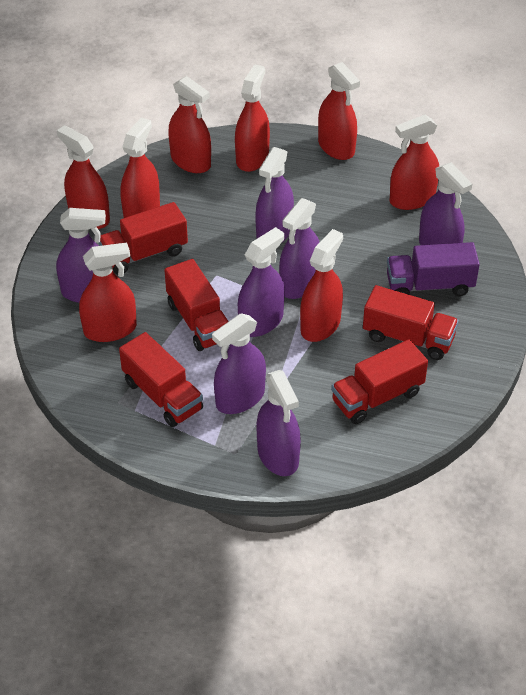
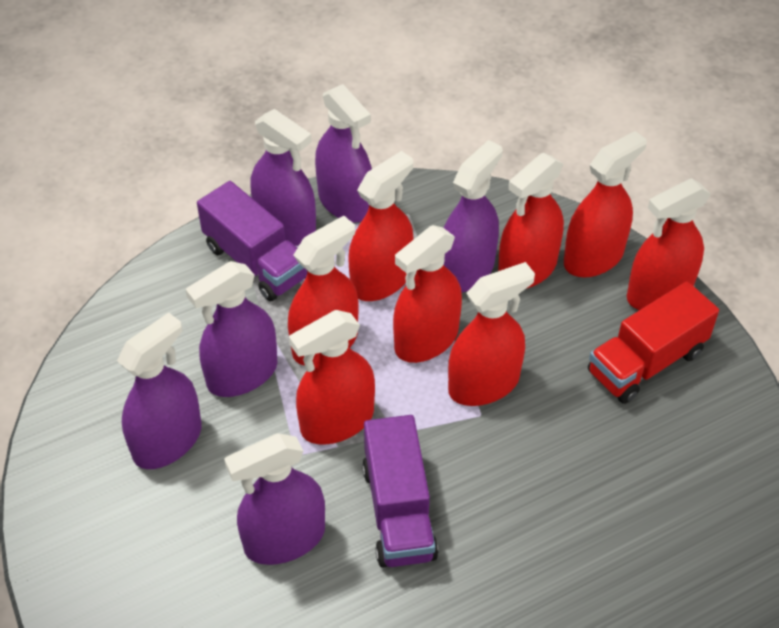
purple spray bottle: [56,208,106,303] [212,313,266,414] [238,227,285,337] [255,147,294,242] [257,370,301,476] [279,198,320,299] [419,162,472,245] = 7 -> [117,312,201,469] [185,261,278,397] [224,433,325,565] [251,109,316,246] [315,84,372,223] [443,140,503,293] = 6
purple truck: [387,242,480,296] = 1 -> [197,181,308,301] [362,415,438,568] = 2
red truck: [99,202,188,275] [119,332,203,427] [164,259,229,351] [331,339,428,424] [363,285,459,360] = 5 -> [588,281,719,404] = 1

